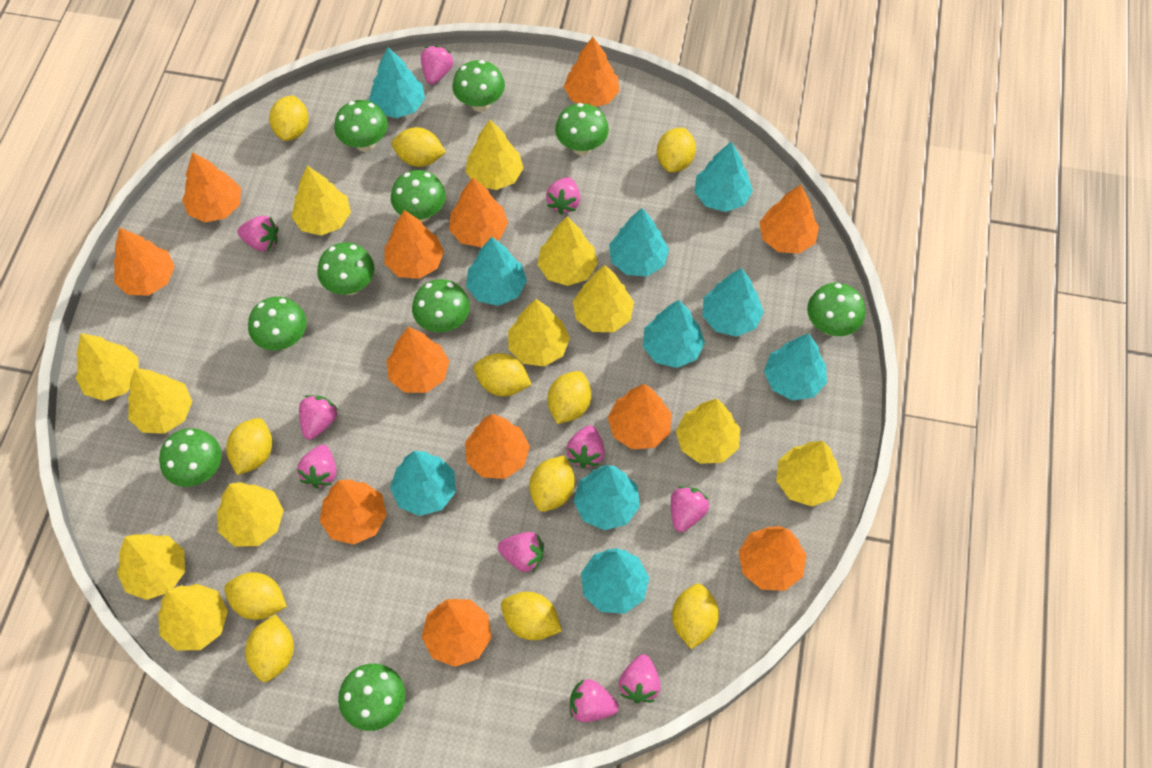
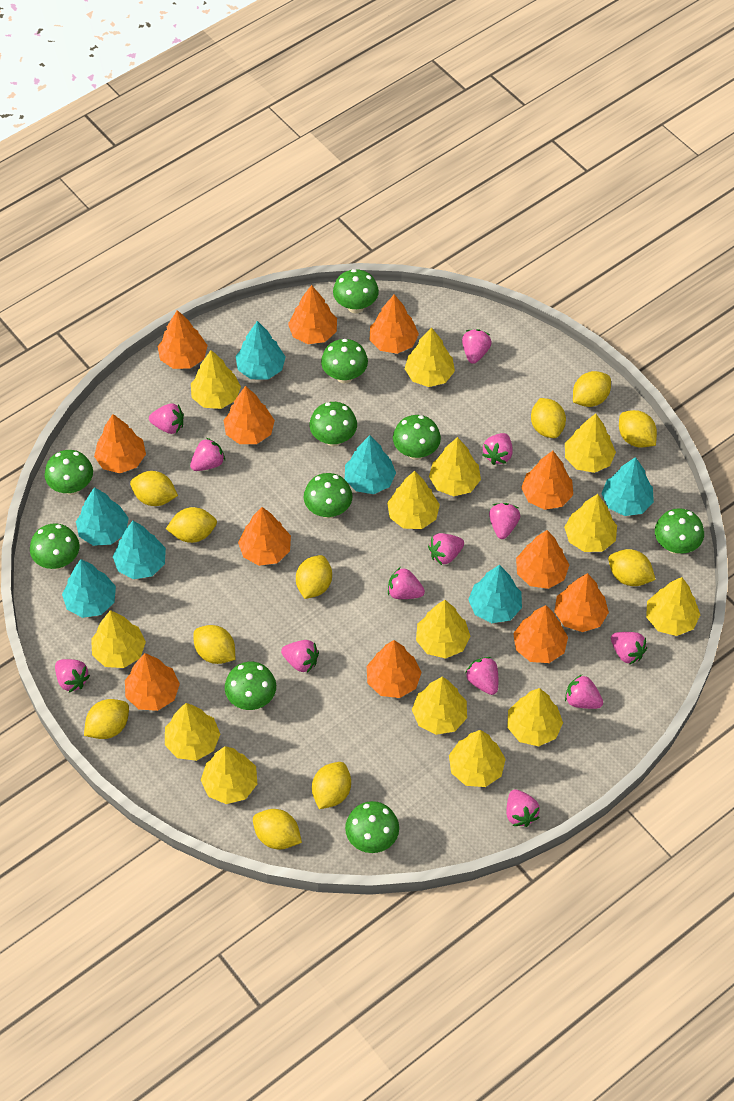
pink strawberry: [237,216,279,251] [297,445,336,489] [299,395,338,440] [421,45,453,85] [498,532,544,572] [546,177,581,215] [566,425,605,468] [570,679,619,722] [619,654,661,703] [671,486,709,532] = 10 -> [55,659,90,692] [149,403,184,434] [190,438,225,471] [281,640,319,673] [388,567,425,599] [428,533,464,565] [462,329,492,364] [465,657,498,695] [483,433,513,465] [489,503,520,539] [506,789,540,827] [565,675,603,709] [611,632,647,665] = 13
turquoise tree: [369,47,425,118] [390,451,456,516] [466,237,527,306] [573,465,640,530] [581,548,649,614] [609,208,669,277] [643,300,705,368] [694,142,753,212] [702,268,764,337] [764,334,827,401] = 10 -> [62,559,116,618] [76,487,129,546] [113,521,166,579] [236,321,286,379] [345,435,396,494] [468,565,522,623] [601,457,654,516] = 7
yellow tree: [76,333,139,401] [117,534,185,600] [128,368,192,434] [158,584,228,651] [217,482,284,546] [291,166,351,236] [465,120,524,190] [508,299,570,366] [537,217,598,286] [573,265,634,332] [676,399,740,464] [776,441,842,506] = 12 -> [91,610,146,668] [165,703,220,761] [191,350,241,409] [201,746,257,804] [387,471,440,529] [405,327,455,387] [412,677,467,735] [416,600,470,659] [429,437,481,496] [449,730,506,787] [507,688,563,746] [564,494,617,552] [565,414,616,473] [646,577,700,636] = 14

